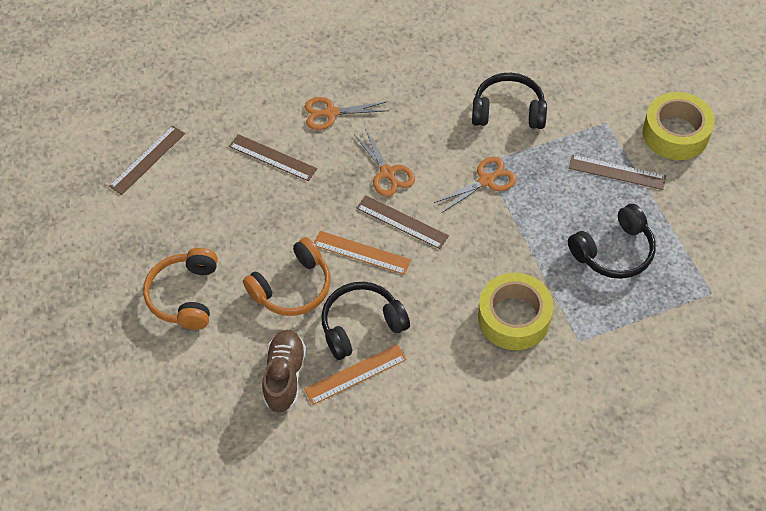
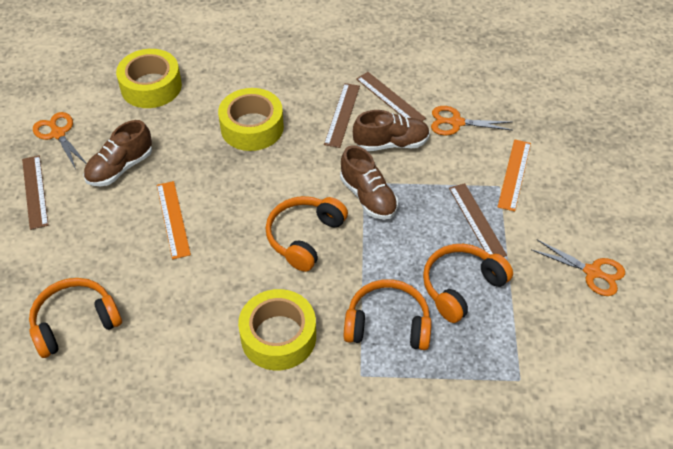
black headphones: [321,282,410,360] [472,73,547,129] [568,204,656,279] = 3 -> none = 0
brown shoe: [262,330,306,413] = 1 -> [83,120,152,186] [340,145,398,220] [353,110,430,151] = 3
orange headphones: [143,248,218,330] [243,237,330,316] = 2 -> [29,278,122,358] [265,196,348,272] [344,279,432,350] [423,244,513,323] = 4
yellow tape: [478,273,553,350] [643,92,715,160] = 2 -> [116,49,182,108] [218,88,284,151] [238,289,316,370] = 3

